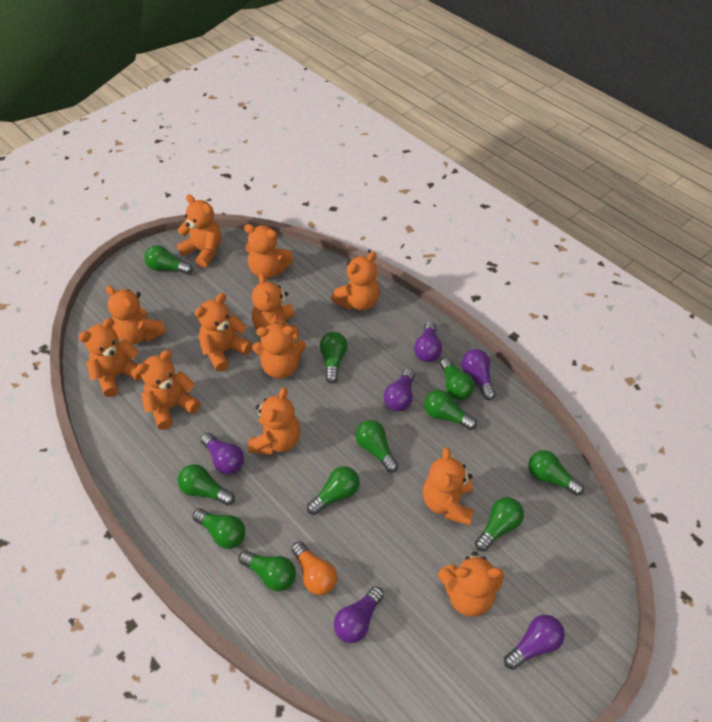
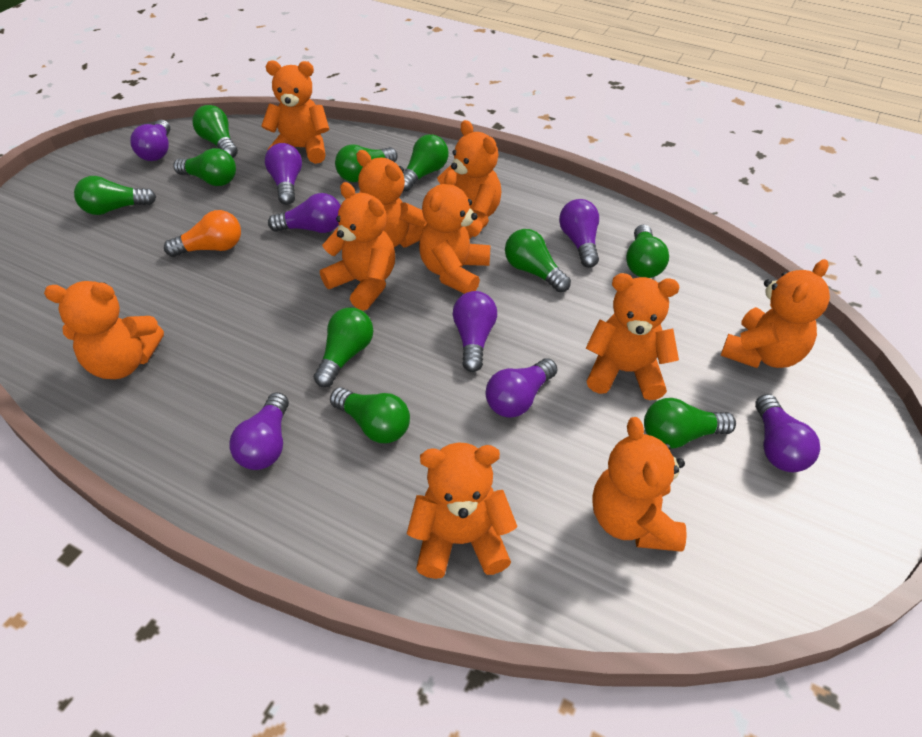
green light bulb: [144,245,193,274] [178,464,235,506] [192,508,245,549] [239,550,296,591] [307,466,360,515] [320,332,347,383] [356,420,398,472] [424,390,477,430] [440,358,475,400] [475,497,524,551] [528,450,584,496] = 11 -> [74,176,156,215] [173,148,236,186] [192,105,238,158] [314,307,373,387] [330,387,410,443] [335,144,398,182] [403,134,449,191] [505,229,571,292] [626,225,669,278] [644,398,736,449] = 10
orange teddy bear: [79,318,142,397] [106,286,166,344] [136,350,200,430] [177,194,221,268] [195,293,252,372] [244,224,293,279] [248,387,300,455] [252,273,298,340] [252,322,306,379] [331,252,379,311] [423,447,474,525] [438,552,504,617] = 12 -> [44,281,164,379] [261,60,329,164] [320,182,395,311] [356,150,427,248] [407,442,517,579] [419,170,490,294] [437,120,501,239] [586,273,679,400] [593,417,687,552] [721,259,830,368] = 10
purple light bulb: [201,433,244,474] [334,586,384,643] [384,368,415,411] [414,321,442,362] [461,349,496,400] [504,615,565,670] = 6 -> [130,120,170,161] [229,392,289,470] [265,143,302,205] [268,193,341,233] [453,291,497,372] [485,358,557,418] [559,199,599,268] [755,394,820,472] = 8

